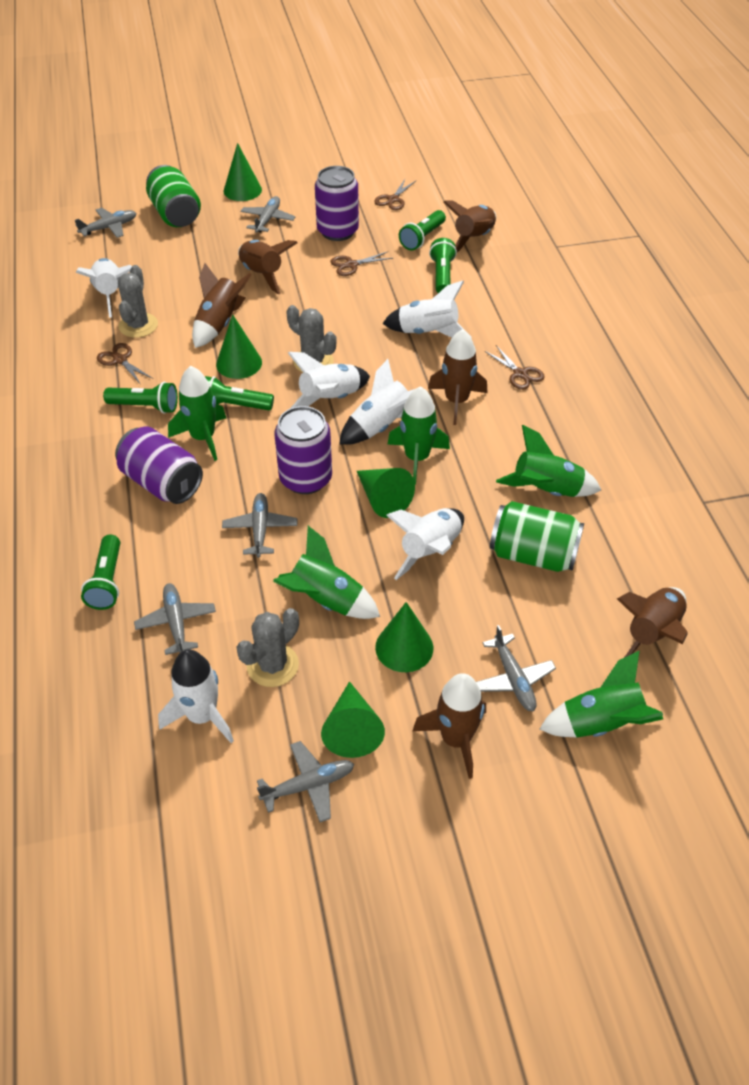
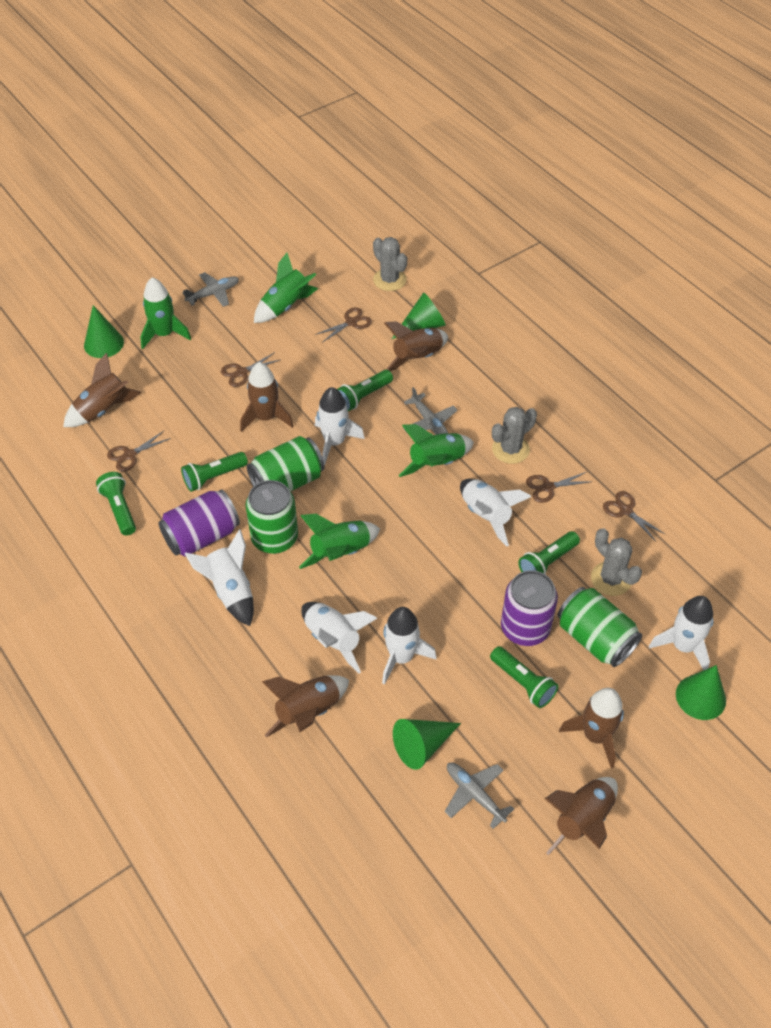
brown scissors: [97,343,153,385] [330,252,393,276] [374,179,416,210] [485,345,545,390] = 4 -> [107,431,171,472] [221,352,281,387] [315,307,372,342] [526,472,589,503] [603,491,665,541] = 5
green can: [146,165,201,227] [490,501,584,572] = 2 -> [245,480,298,554] [247,436,325,492] [558,587,642,667] = 3
green cone: [216,315,262,379] [224,143,262,201] [321,681,385,758] [357,468,415,518] [375,602,433,672] = 5 -> [84,305,124,358] [392,293,446,339] [393,719,461,770] [676,665,726,720] = 4
green rocket: [168,366,226,461] [273,526,380,619] [387,386,450,485] [496,425,601,497] [540,651,663,738] = 5 -> [140,277,191,349] [254,253,318,323] [299,514,380,569] [398,424,474,477] = 4
grey plane: [75,208,136,238] [134,583,216,655] [222,493,297,558] [241,196,295,233] [257,741,354,822] [476,625,556,712] = 6 -> [182,272,239,307] [403,387,458,435] [445,763,514,829] = 3
purple can: [115,426,203,504] [275,406,332,494] [315,166,359,241] = 3 -> [158,489,240,557] [501,570,558,646] = 2

